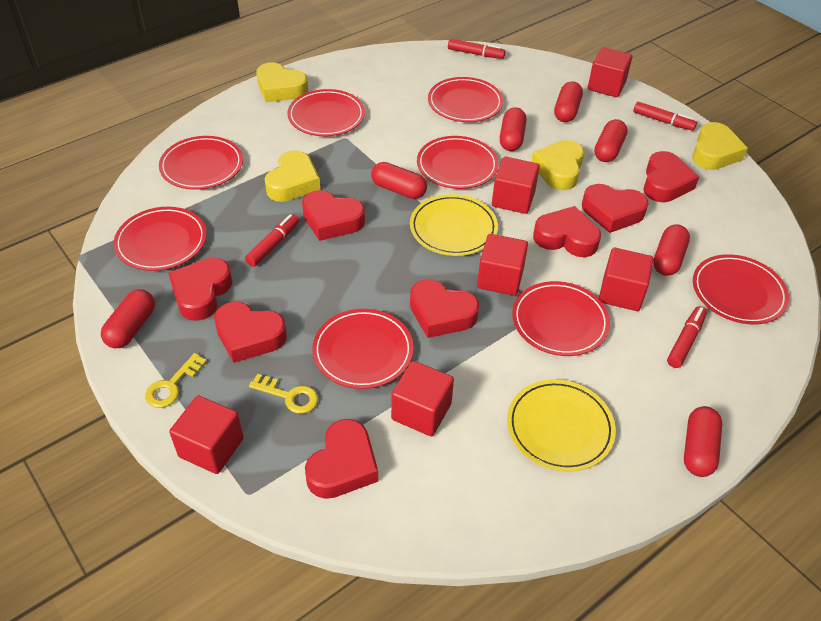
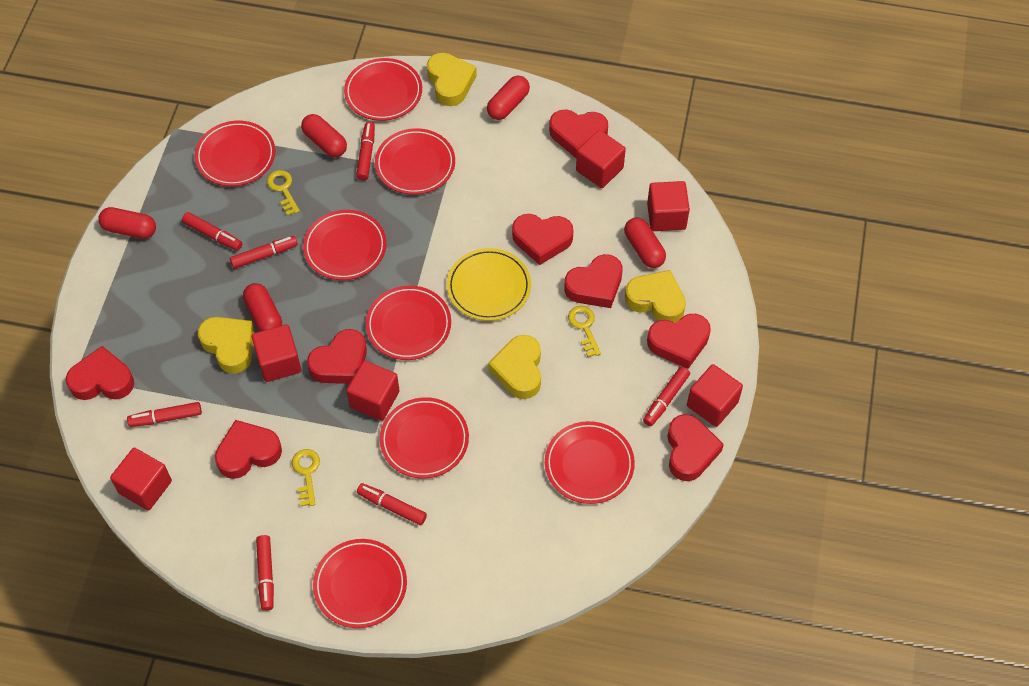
red capsule: [101,289,155,348] [371,162,427,199] [500,107,526,151] [554,81,583,122] [594,119,628,162] [653,224,690,276] [684,406,722,477] = 7 -> [98,207,156,239] [243,283,282,331] [301,114,347,157] [487,75,530,120] [624,217,666,268] = 5
red marker: [245,214,299,267] [448,39,506,59] [633,102,697,131] [667,306,707,368] = 4 -> [127,402,202,427] [182,212,242,251] [230,236,298,269] [256,535,274,611] [356,122,375,181] [357,483,427,525] [643,366,690,426] = 7
yellow key: [145,353,207,408] [249,374,318,414] = 2 -> [267,170,300,216] [292,449,320,506] [568,306,601,357] = 3
yellow plate: [410,194,498,256] [507,380,616,472] = 2 -> [447,248,531,321] = 1

